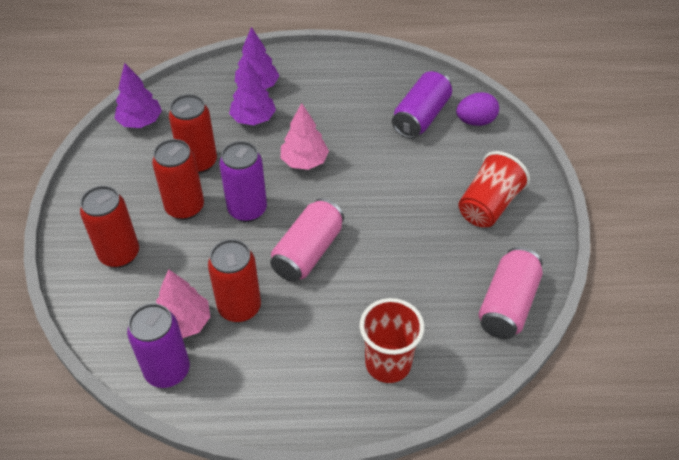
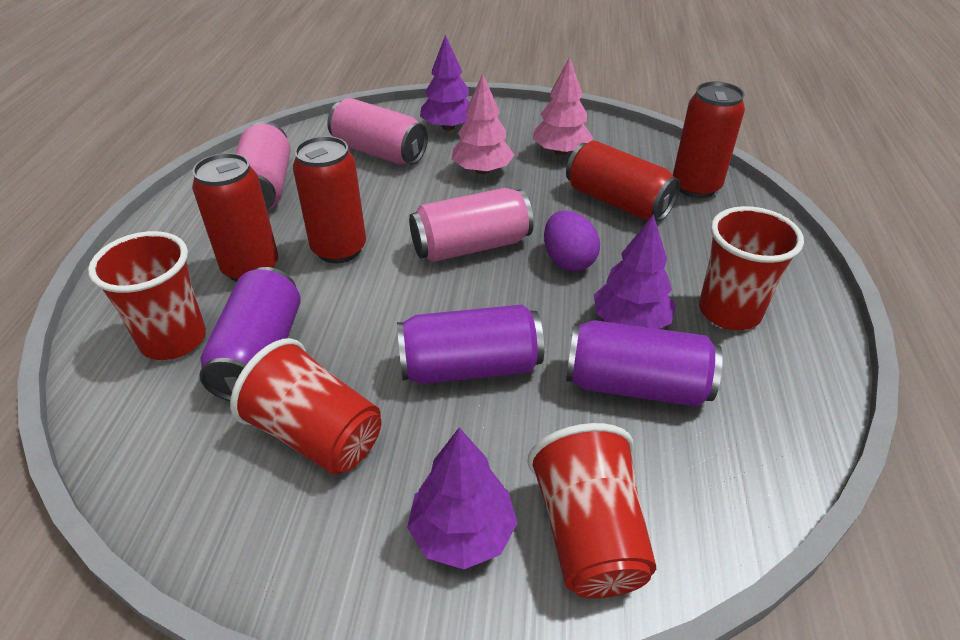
pink can: [270,198,344,282] [479,247,543,339] = 2 -> [235,121,291,210] [327,98,428,165] [409,188,534,262] = 3
red cup: [359,298,425,383] [458,151,530,227] = 2 -> [88,231,206,360] [230,338,381,474] [527,423,656,598] [699,206,804,330] = 4

